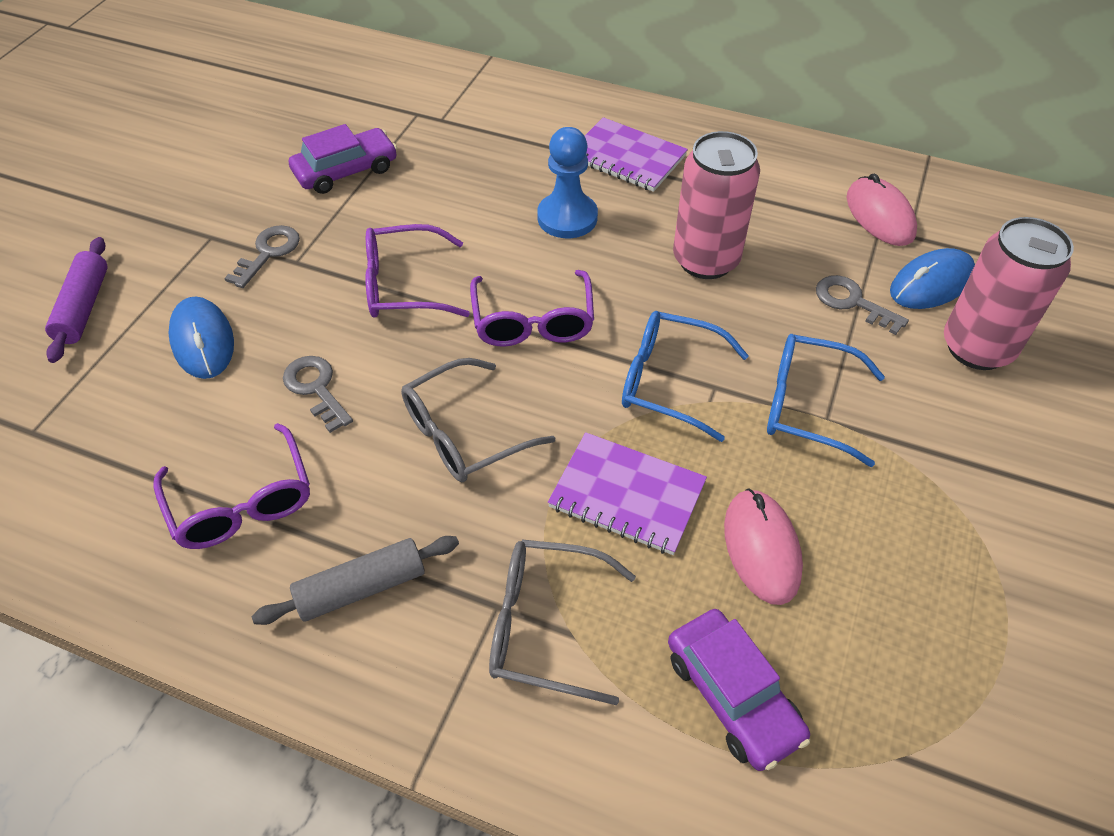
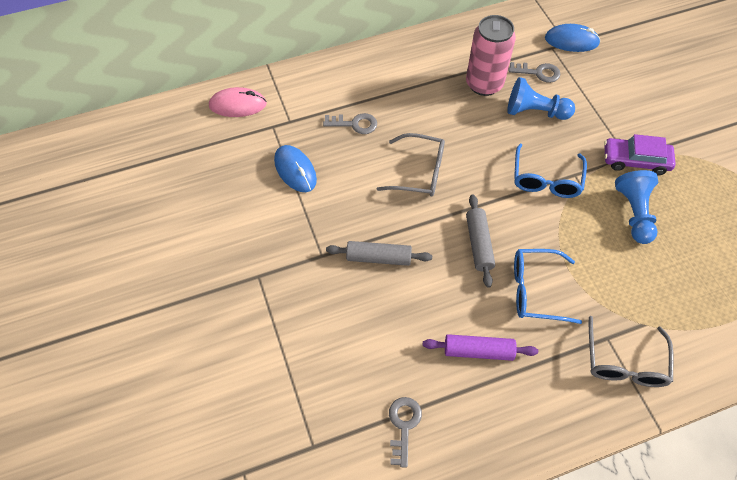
blue pawn: [537,127,598,238] = 1 -> [507,77,575,120] [615,170,658,244] = 2
grey rolling pin: [252,536,459,625] = 1 -> [326,241,432,266] [466,195,495,288] = 2
pink can: [673,131,760,279] [944,217,1074,370] = 2 -> [466,15,516,96] = 1
pink mouse: [724,488,803,605] [847,174,917,246] = 2 -> [209,87,267,117] = 1
purple car: [289,124,397,194] [668,609,810,771] = 2 -> [604,134,676,175] = 1
purple glasses: [153,423,310,549] [365,224,470,318] [470,270,594,346] = 3 -> none = 0
purple notebook: [548,432,707,555] [585,117,688,192] = 2 -> none = 0

